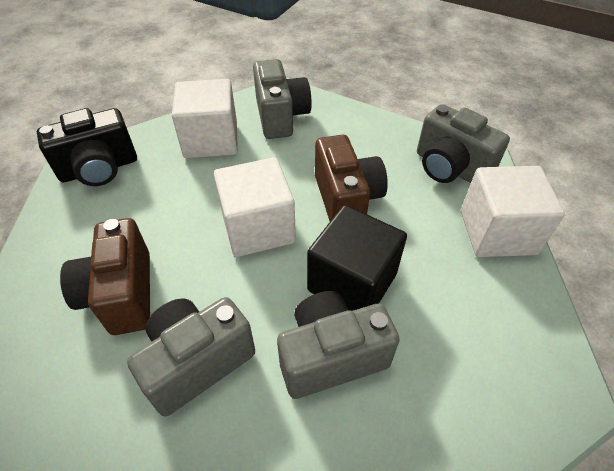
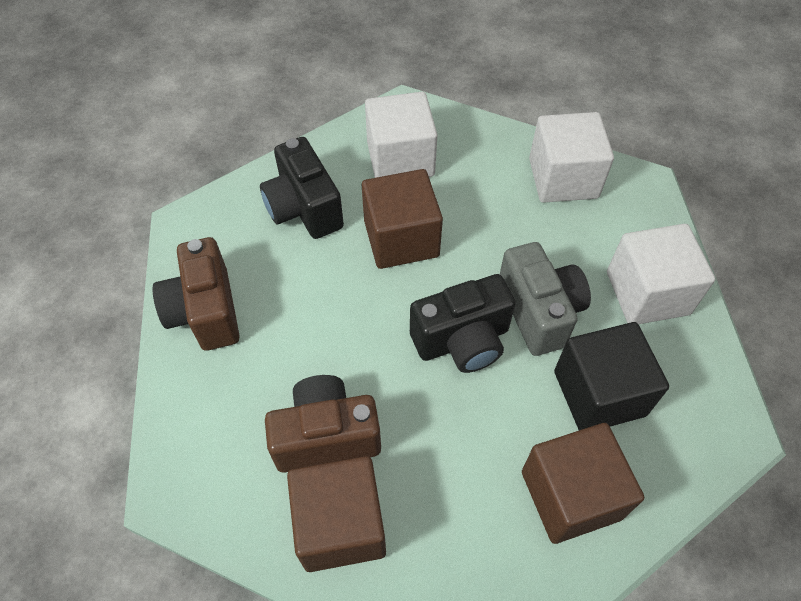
black camera: [37,108,137,186] = 1 -> [260,137,344,239] [410,274,516,373] = 2
brown cube: none = 0 -> [287,456,386,572] [362,169,443,269] [522,423,644,544] = 3
grey camera: [127,297,255,416] [253,59,312,139] [277,291,400,399] [417,104,510,183] = 4 -> [500,242,591,356] = 1

